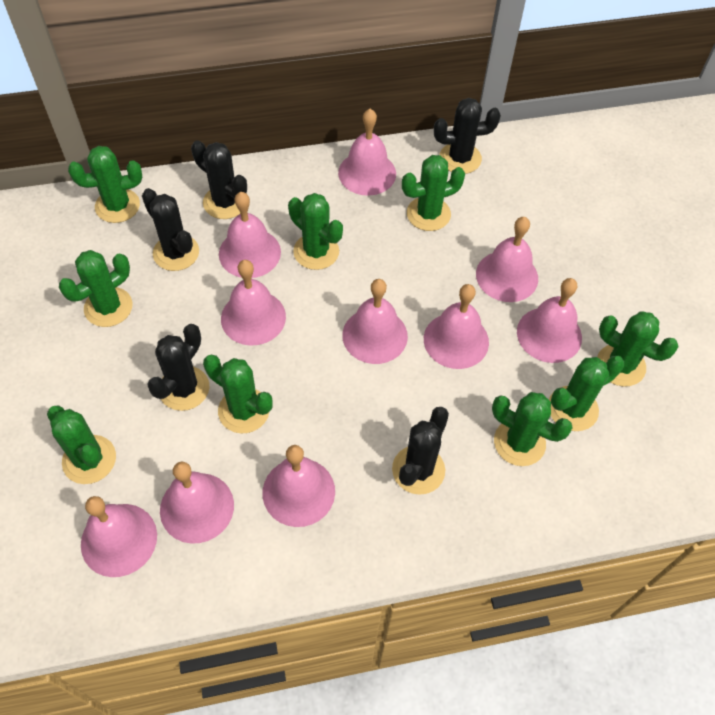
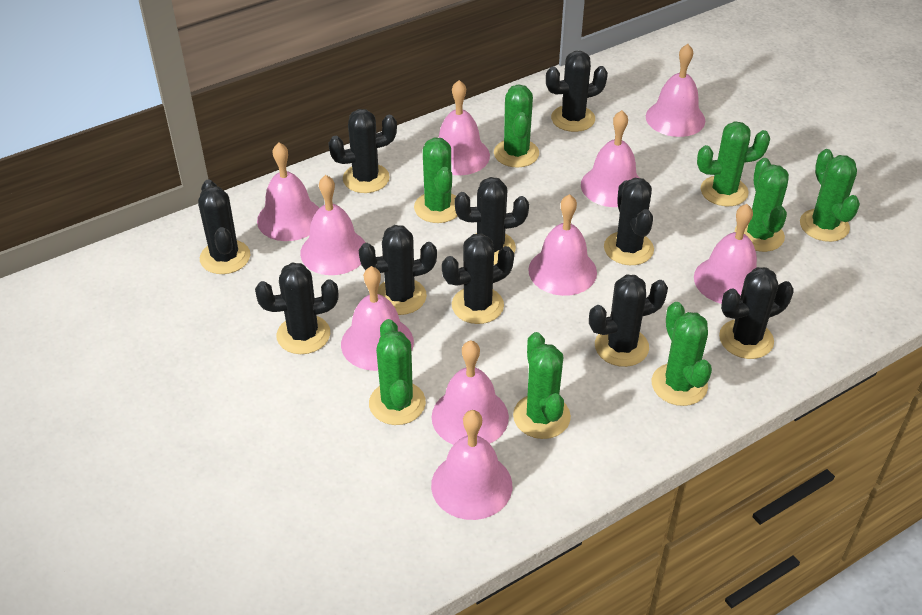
black cactus: [142,188,199,271] [147,324,209,411] [191,140,247,219] [392,407,449,495] [434,98,501,174] = 5 -> [198,179,250,274] [255,263,338,354] [328,109,397,193] [359,225,437,315] [442,234,514,324] [454,177,529,265] [546,51,608,132] [589,274,668,367] [604,178,654,265] [719,267,794,359] = 10
green cactus: [47,405,116,484] [59,250,133,327] [68,146,142,223] [203,355,272,433] [288,193,343,270] [402,155,465,231] [492,392,573,466] [549,356,624,431] [597,311,679,387] = 9 -> [369,319,426,425] [414,137,457,223] [494,84,539,168] [513,332,571,439] [652,302,712,406] [697,121,770,206] [735,158,789,252] [800,149,860,242] = 8

